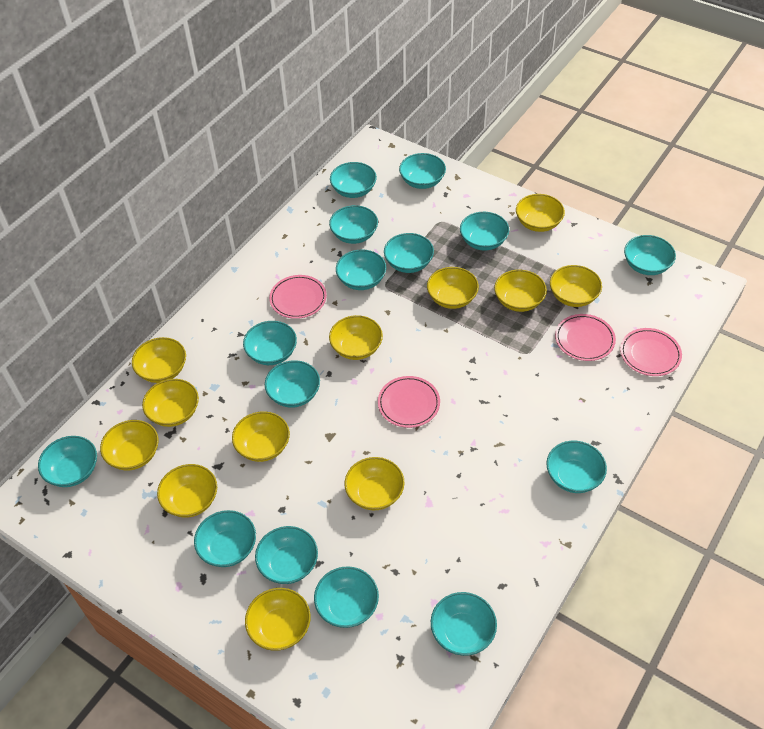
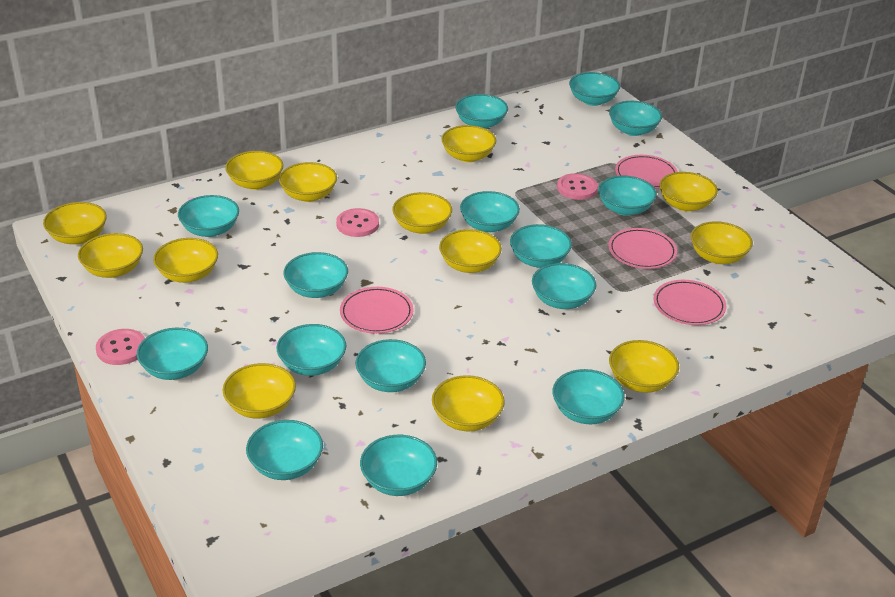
pink button: none = 0 -> [96,329,145,365] [336,208,379,237] [557,173,598,200] = 3
yellow bowl: [100,420,159,470] [132,337,186,383] [142,379,199,427] [157,464,217,518] [232,411,290,462] [245,588,311,651] [329,315,383,360] [345,457,405,510] [427,267,479,309] [494,270,547,312] [516,194,565,232] [550,265,602,307] = 12 -> [43,202,107,245] [78,233,143,278] [153,238,218,283] [223,363,296,419] [225,151,283,190] [279,162,337,202] [392,192,452,234] [432,375,505,432] [439,229,502,273] [441,125,496,162] [609,340,679,393] [659,172,718,211] [691,221,753,264] = 13

